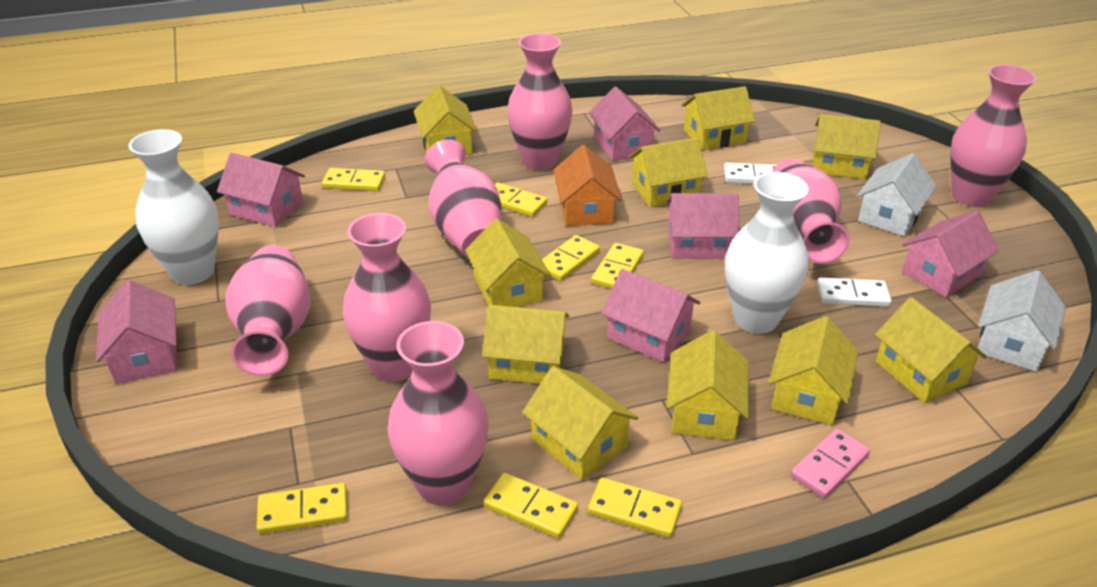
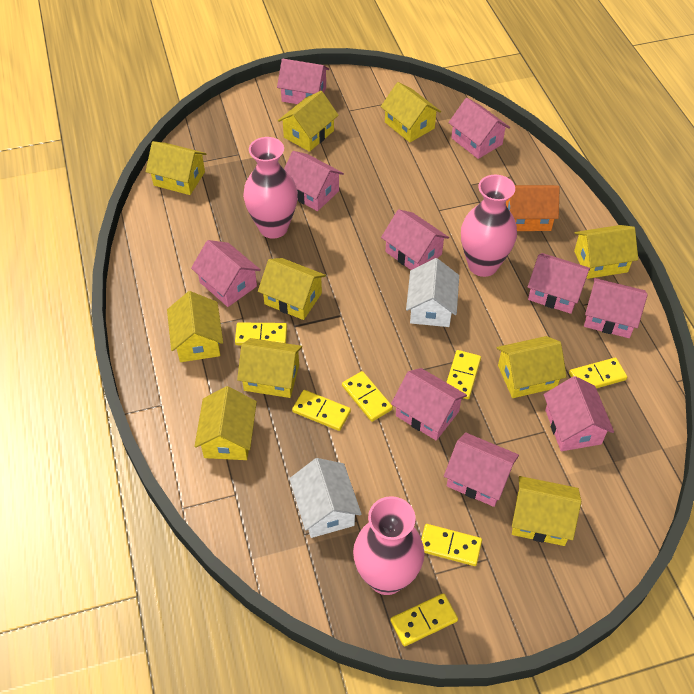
pink domino: [790,429,870,498] = 1 -> none = 0
pink house: [96,280,177,384] [217,153,305,227] [589,87,661,161] [601,269,700,362] [666,193,739,259] [902,211,999,297] = 6 -> [191,240,261,307] [277,58,329,104] [284,151,344,211] [381,209,449,270] [391,368,467,441] [444,432,519,507] [448,98,510,159] [528,253,590,314] [544,376,614,451] [584,278,648,338] = 10
pink vase: [225,245,311,376] [343,213,431,382] [388,321,489,505] [425,139,502,258] [507,33,573,170] [772,159,850,264] [951,65,1036,207] = 7 -> [243,137,298,239] [353,496,425,595] [461,175,517,277] = 3
white domino: [724,163,776,184] [817,277,891,307] = 2 -> none = 0
white vase: [129,129,219,285] [725,172,809,334] = 2 -> none = 0

